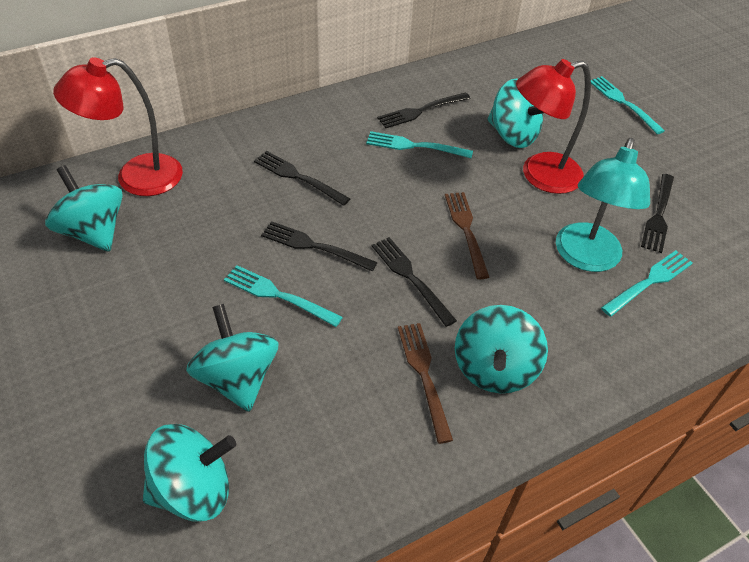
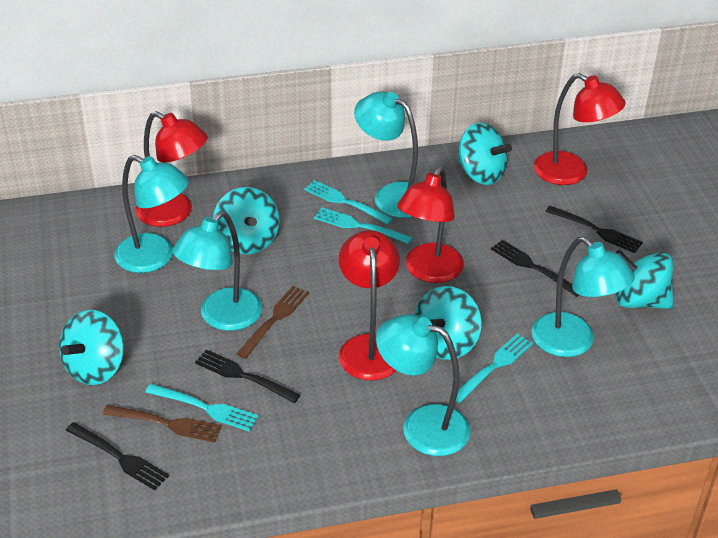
black fork: [254,151,350,206] [261,221,378,271] [372,237,457,327] [377,92,471,128] [641,174,674,253] = 5 -> [65,422,169,490] [195,349,300,403] [491,240,579,297] [545,206,643,253] = 4
red lamp: [53,57,183,196] [516,59,591,194] = 2 -> [135,111,208,227] [339,230,400,380] [397,166,464,283] [534,73,626,185] = 4
turquoise lamp: [556,138,650,272] = 1 -> [114,155,189,273] [172,211,262,331] [354,91,418,218] [376,314,471,456] [531,237,635,357] = 5

